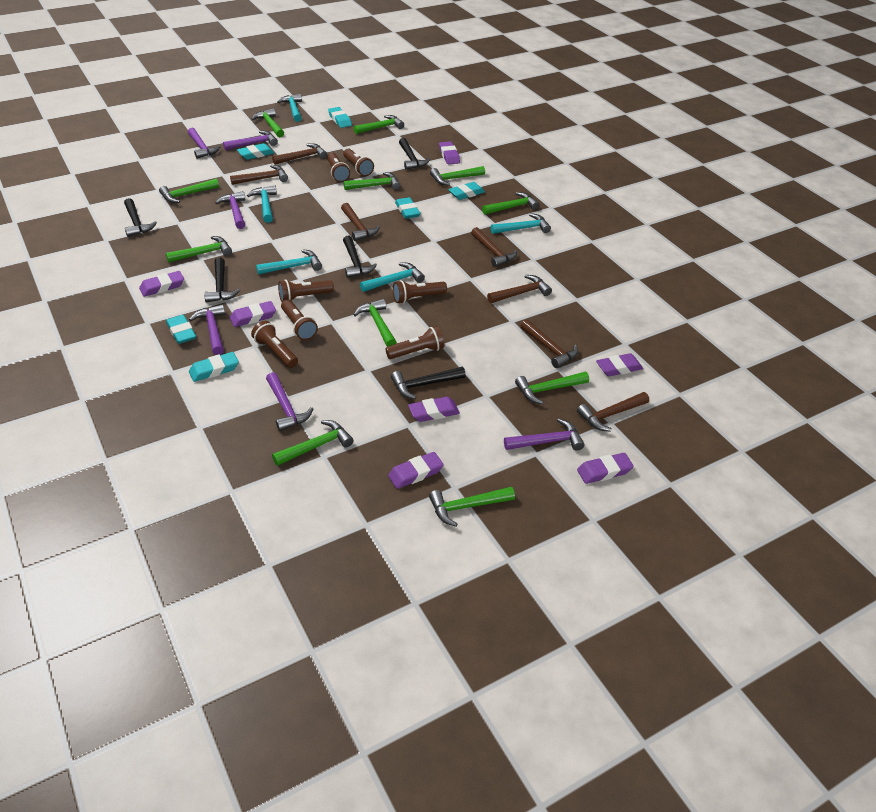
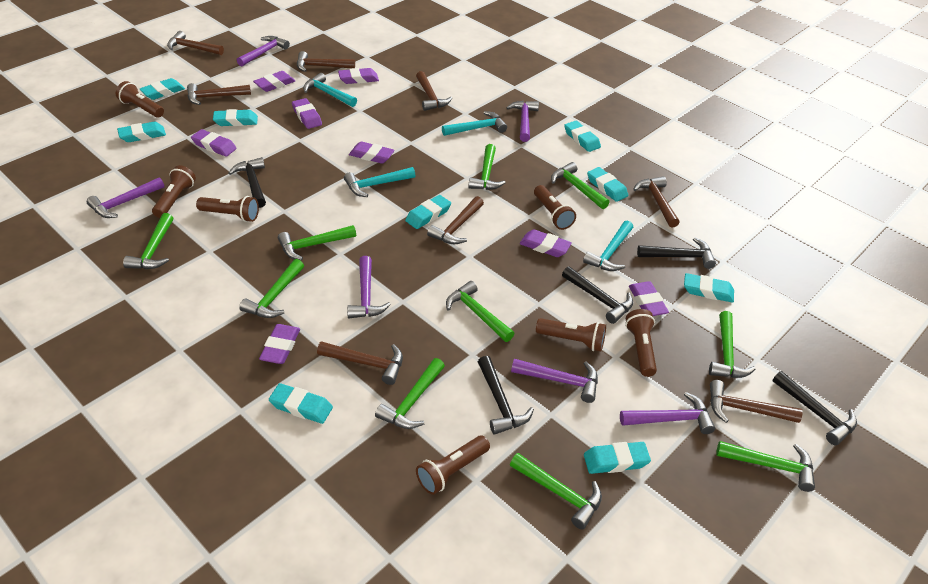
brown hammer: [230,165,288,185] [272,143,327,165] [341,203,380,241] [471,227,517,267] [487,275,552,303] [521,319,578,368] [577,392,649,432] = 7 -> [167,31,224,55] [187,83,251,105] [297,51,355,72] [317,341,403,385] [416,71,452,111] [427,196,484,244] [633,176,680,228] [710,380,803,423] = 8
green hammer: [159,179,219,203] [166,236,232,263] [252,108,284,137] [272,420,354,466] [343,172,401,190] [354,115,404,134] [354,299,397,346] [429,487,515,527] [430,166,485,186] [482,192,539,215] [515,372,589,404] = 11 -> [123,213,173,269] [239,259,304,318] [278,225,356,260] [375,358,445,429] [446,281,515,342] [468,144,506,190] [510,453,602,529] [551,162,610,209] [709,311,756,378] [716,441,815,492] = 10
purple eraser: [139,271,184,297] [230,301,276,327] [388,452,444,489] [408,397,460,422] [439,141,460,164] [577,453,634,484] [596,353,643,376] = 7 -> [191,129,237,157] [253,71,295,92] [259,324,300,364] [292,98,322,129] [338,68,379,84] [349,141,394,164] [520,229,572,257] [629,281,669,316] = 8
turquoise eraser: [166,315,196,344] [189,352,239,382] [237,143,274,160] [328,107,352,128] [395,197,421,219] [448,182,485,200] = 6 -> [117,122,166,142] [140,78,185,100] [213,109,258,126] [269,383,333,424] [405,195,451,229] [564,121,601,152] [584,442,651,474] [587,167,628,202] [684,273,734,303] = 9
turquoise hammer: [247,186,277,223] [256,249,322,275] [277,94,302,122] [360,262,425,292] [491,213,551,234] = 5 -> [303,73,357,107] [344,167,415,197] [442,111,507,136] [583,221,633,271] = 4

